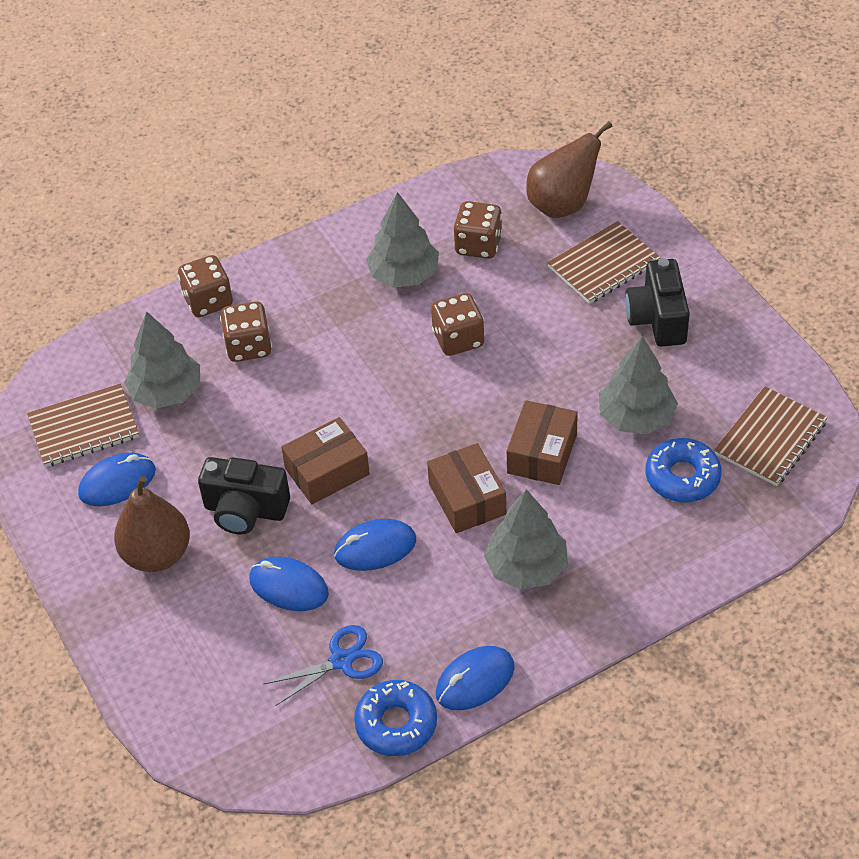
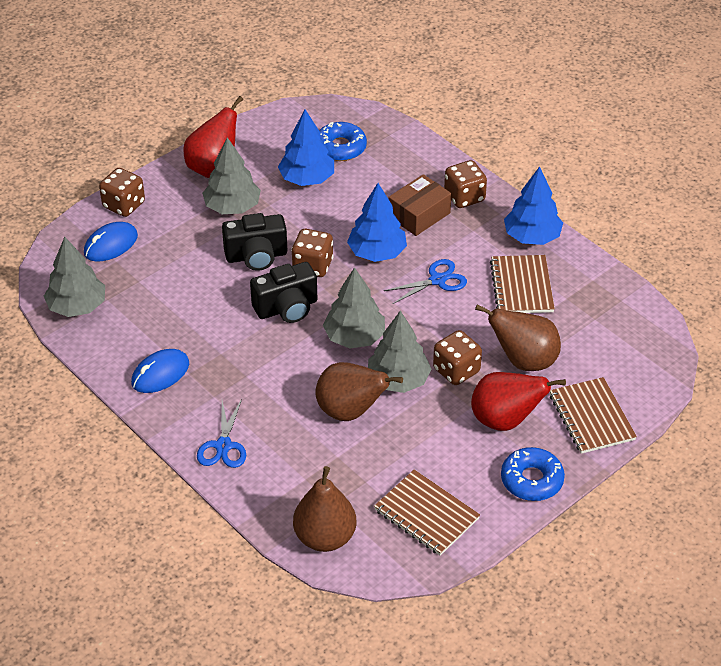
blue mouse: [78,452,156,506] [249,557,329,611] [334,519,416,571] [436,646,514,710] = 4 -> [84,222,138,262] [131,349,189,393] = 2
blue scissors: [264,625,383,706] = 1 -> [197,399,246,468] [384,259,467,304] = 2
blue tree: none = 0 -> [278,110,334,186] [347,183,407,262] [504,166,563,245] = 3
brown box: [281,417,370,504] [427,443,506,533] [507,400,578,485] = 3 -> [388,174,451,236] = 1
brown pear: [114,476,190,572] [526,121,612,218] = 2 -> [293,466,356,552] [315,362,403,421] [475,304,561,371] = 3
red pear: none = 0 -> [183,96,243,178] [471,372,566,431] = 2

